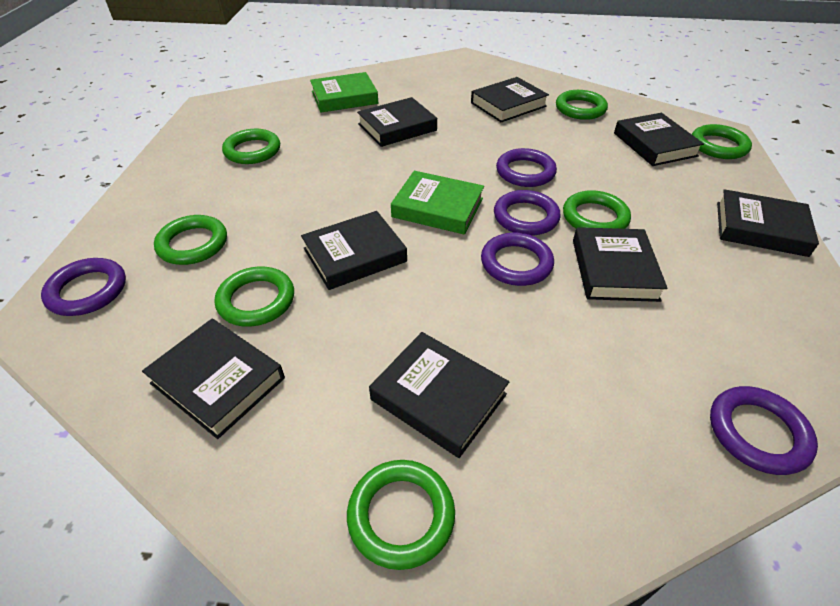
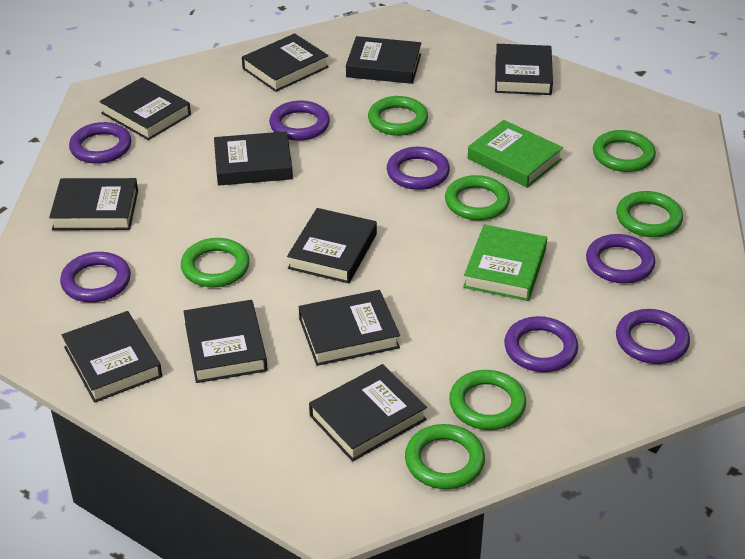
black book: [142,319,285,439] [301,211,407,290] [357,97,437,147] [369,332,509,458] [471,77,549,122] [573,227,668,302] [614,113,704,166] [717,189,819,257] = 8 -> [49,178,138,230] [62,311,162,403] [99,77,191,140] [183,300,267,383] [214,131,293,186] [242,33,329,92] [287,208,377,283] [299,290,400,366] [309,364,427,462] [346,36,421,84] [495,44,553,95] = 11
purple ring: [41,258,126,316] [481,233,554,286] [494,190,560,236] [496,148,557,187] [710,386,818,475] = 5 -> [60,252,131,302] [69,122,132,164] [269,100,330,141] [387,147,450,190] [504,316,578,372] [586,234,655,284] [616,309,690,364] = 7

